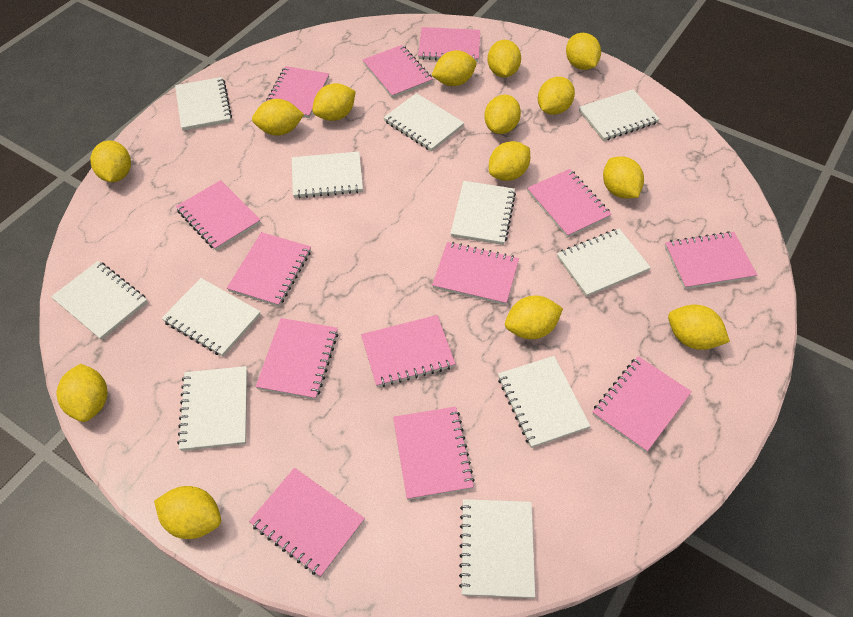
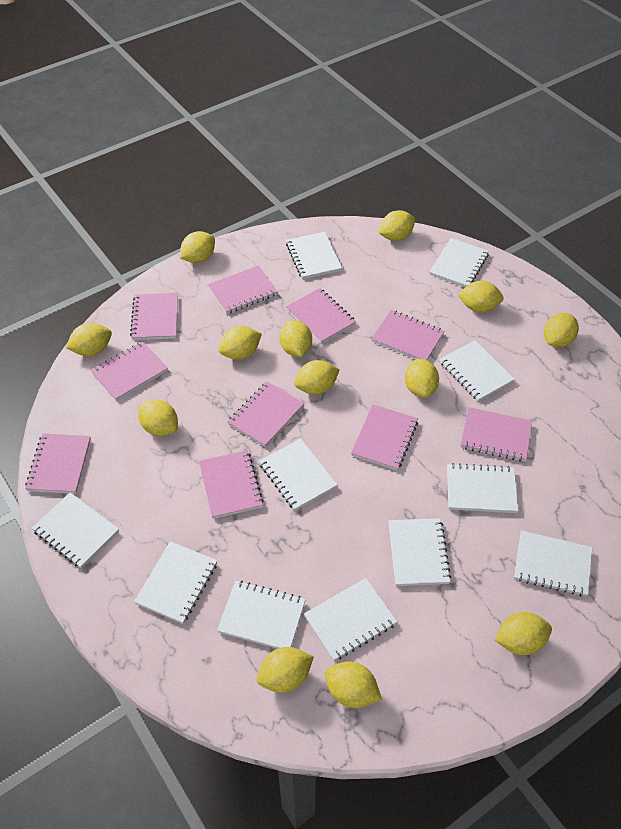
pink notebook: [176,180,261,251] [227,232,311,307] [249,468,365,577] [255,318,338,400] [266,66,329,118] [361,315,455,387] [363,45,433,98] [393,407,475,500] [418,27,480,62] [432,242,519,305] [527,169,612,238] [592,356,692,453] [665,231,757,289] = 13 -> [25,433,91,494] [91,341,168,401] [130,293,178,340] [199,450,264,519] [208,265,278,314] [227,382,304,447] [286,288,356,344] [351,404,418,470] [371,310,445,360] [461,407,532,462] = 10
yellow lemon: [57,364,107,422] [90,140,131,182] [154,486,221,539] [252,99,304,136] [312,83,356,121] [431,50,477,86] [484,95,521,134] [487,40,521,78] [489,141,530,181] [505,296,563,339] [538,77,575,115] [566,33,601,70] [603,156,644,198] [668,305,730,350] = 14 -> [66,323,112,356] [138,399,178,436] [180,231,215,263] [218,326,262,360] [257,647,314,693] [279,320,312,357] [294,360,340,395] [325,661,382,708] [379,210,415,241] [405,359,439,398] [457,281,504,313] [495,612,552,655] [544,313,579,348] = 13

